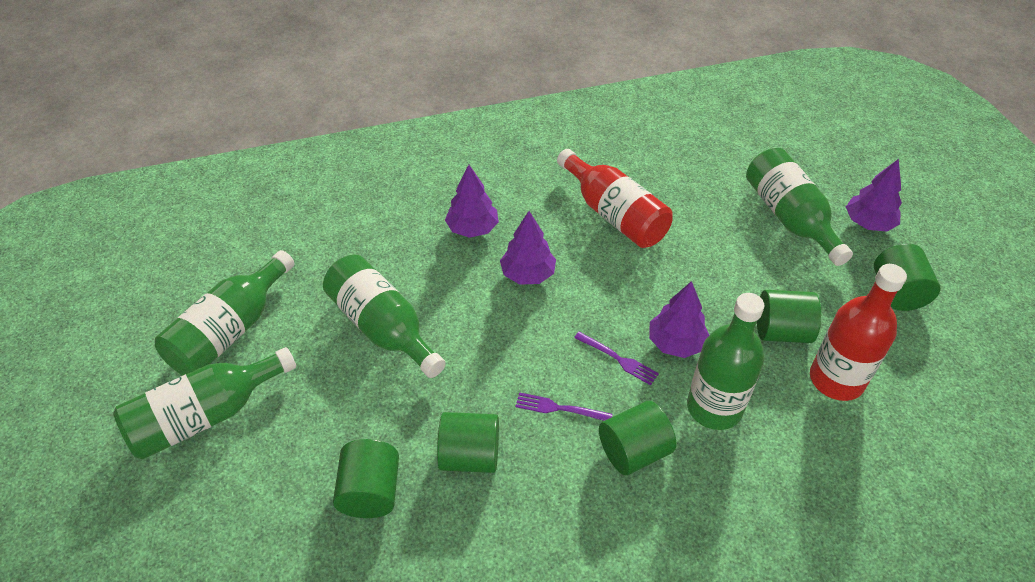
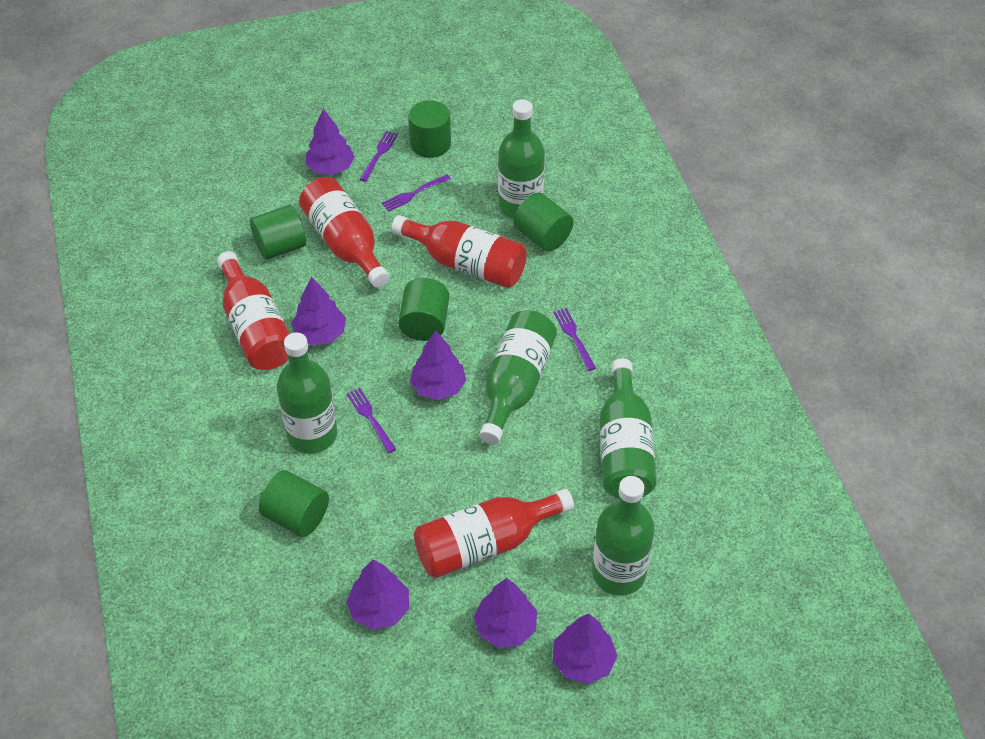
purple fork: [515,392,613,421] [574,332,659,385] = 2 -> [347,388,396,453] [360,131,398,182] [382,174,451,212] [553,308,596,371] = 4
purple tree: [445,165,499,238] [500,211,556,285] [649,281,709,358] [846,159,902,232] = 4 -> [291,277,346,345] [306,109,355,175] [346,559,409,630] [410,331,466,400] [474,578,537,648] [553,614,617,684] = 6
red bottle: [557,149,673,248] [810,264,907,401] = 2 -> [217,251,290,370] [299,177,390,288] [391,215,527,288] [414,489,574,578] = 4

